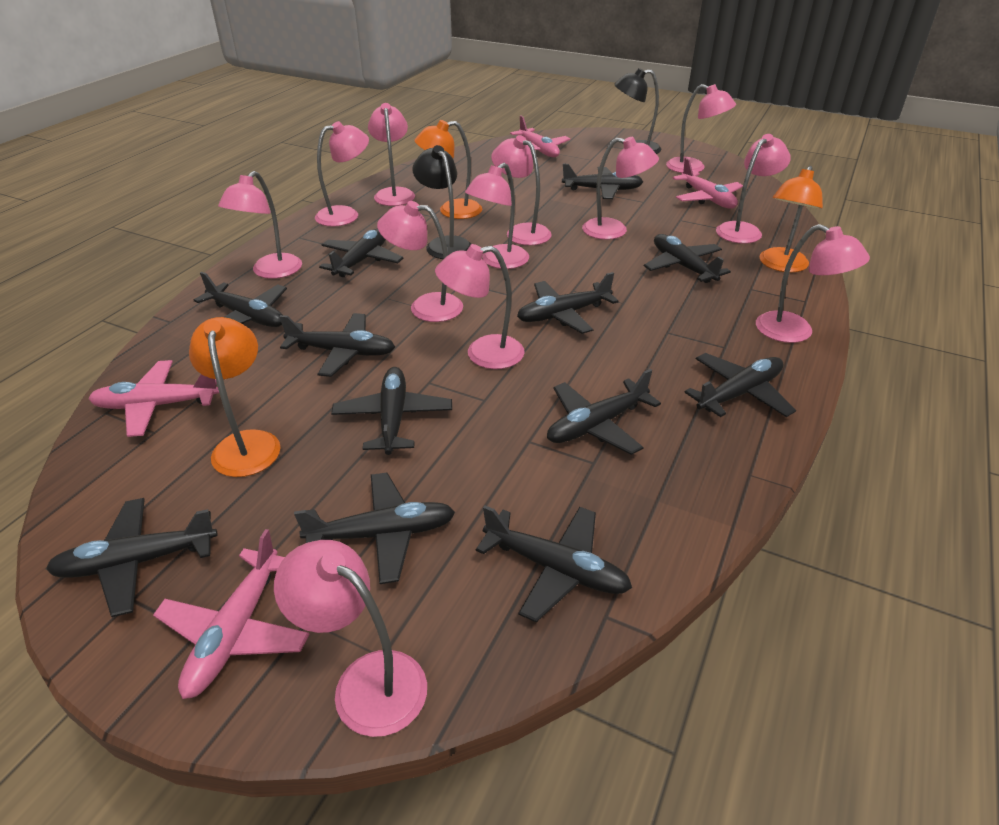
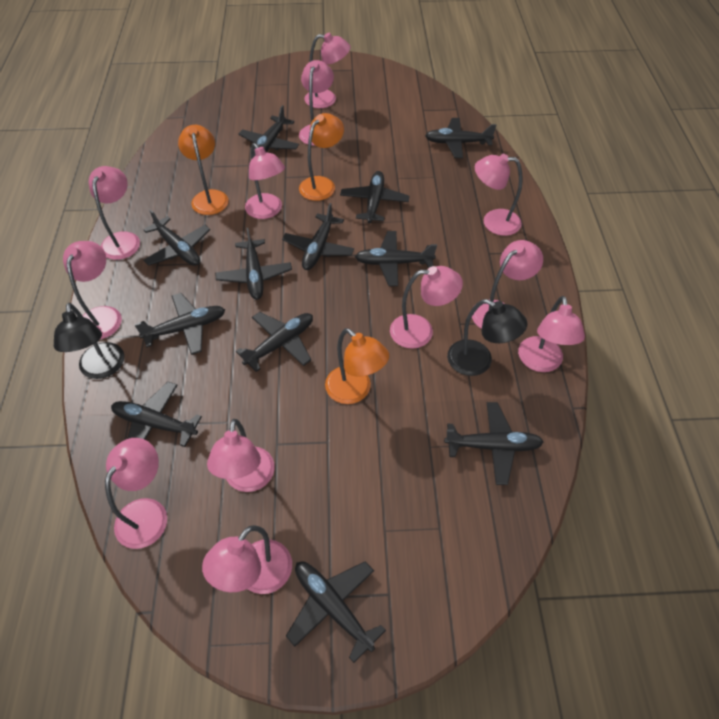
pink plane: [88,360,219,437] [153,529,309,699] [510,116,570,157] [673,158,743,209] = 4 -> none = 0

